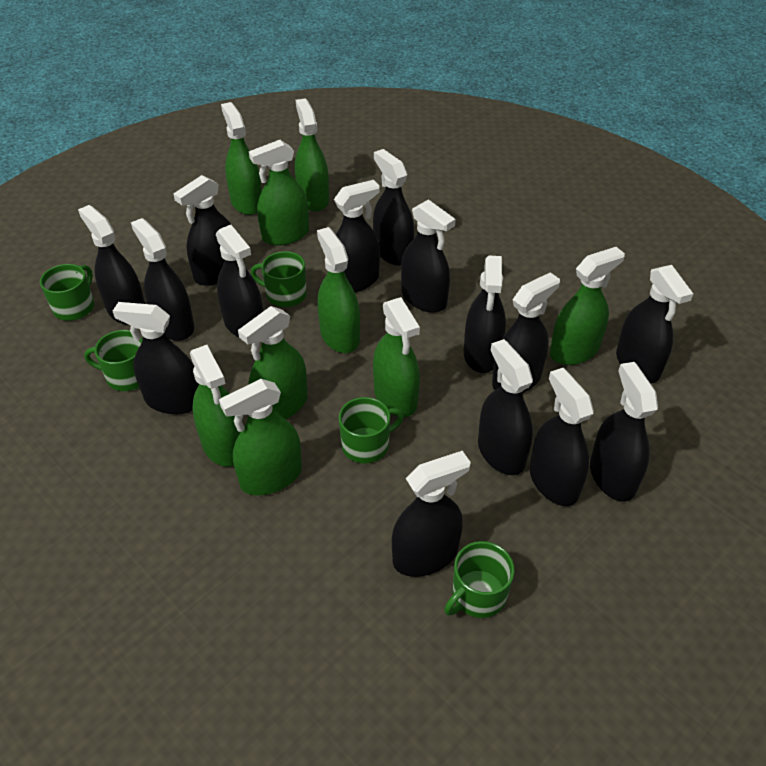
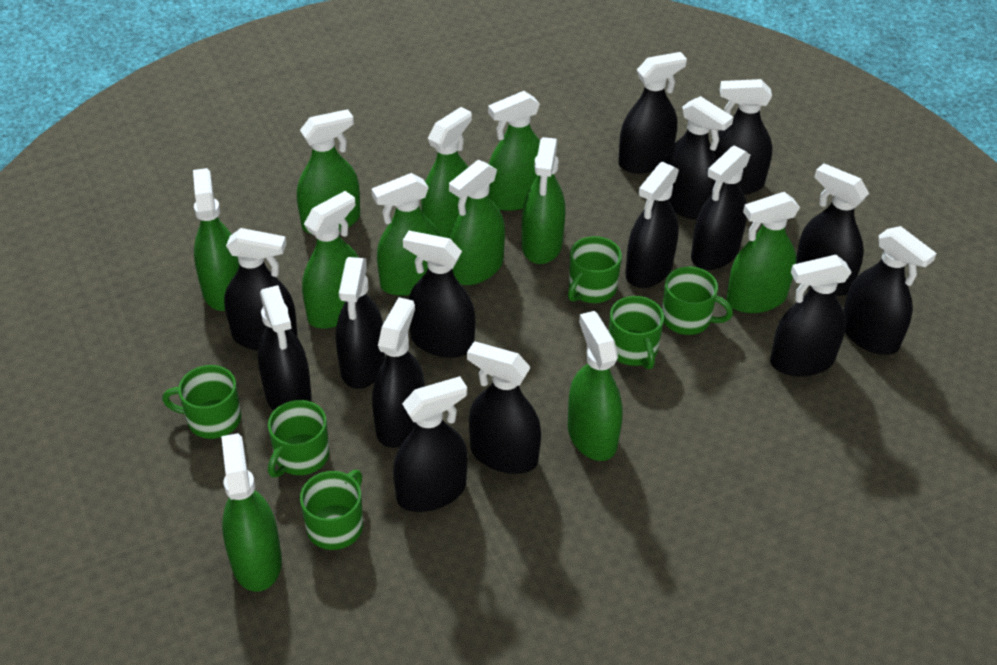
green mug: [40,264,94,321] [84,330,143,391] [251,251,307,307] [339,397,404,463] [444,541,515,618] = 5 -> [162,365,241,439] [268,400,329,477] [300,470,363,550] [568,236,622,303] [609,296,664,369] [662,266,733,335] = 6
green spray bottle: [190,345,240,467] [219,379,302,495] [221,102,262,215] [238,306,308,420] [249,140,309,246] [295,98,329,211] [317,227,360,353] [373,297,420,417] [550,247,625,365] = 9 -> [193,168,239,311] [221,433,282,592] [297,109,360,235] [302,191,359,329] [371,173,441,296] [421,107,472,238] [449,160,505,285] [488,91,540,211] [522,137,565,264] [568,311,622,461] [727,192,800,313] = 11

